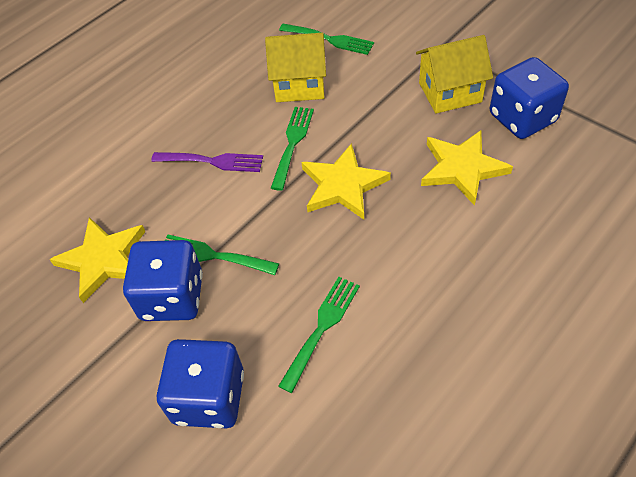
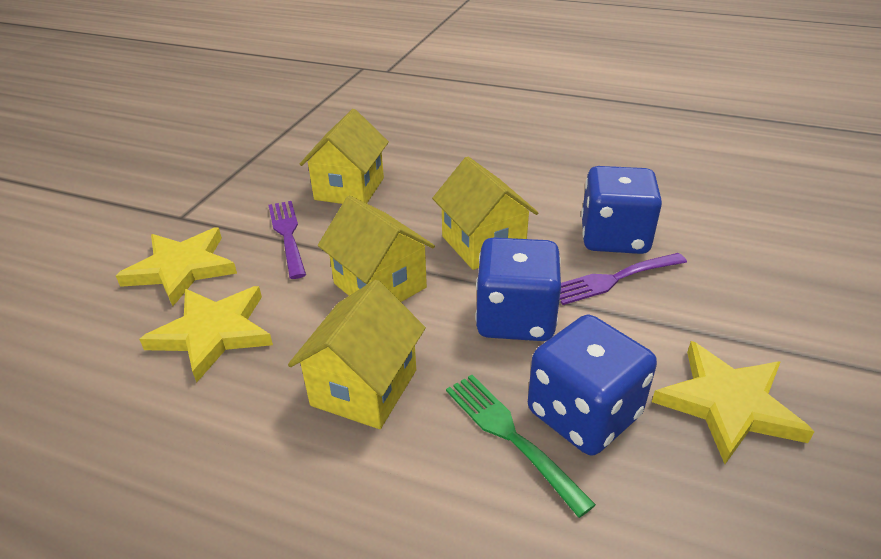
green fork: [164,235,279,275] [271,107,314,191] [278,277,360,393] [279,24,374,55] = 4 -> [446,375,596,518] = 1
purple fork: [151,152,263,172] = 1 -> [268,201,306,279] [560,253,687,305] = 2
yellow house: [265,33,326,102] [416,35,493,114] = 2 -> [288,280,426,429] [299,109,389,204] [318,195,435,302] [432,156,538,270] = 4

